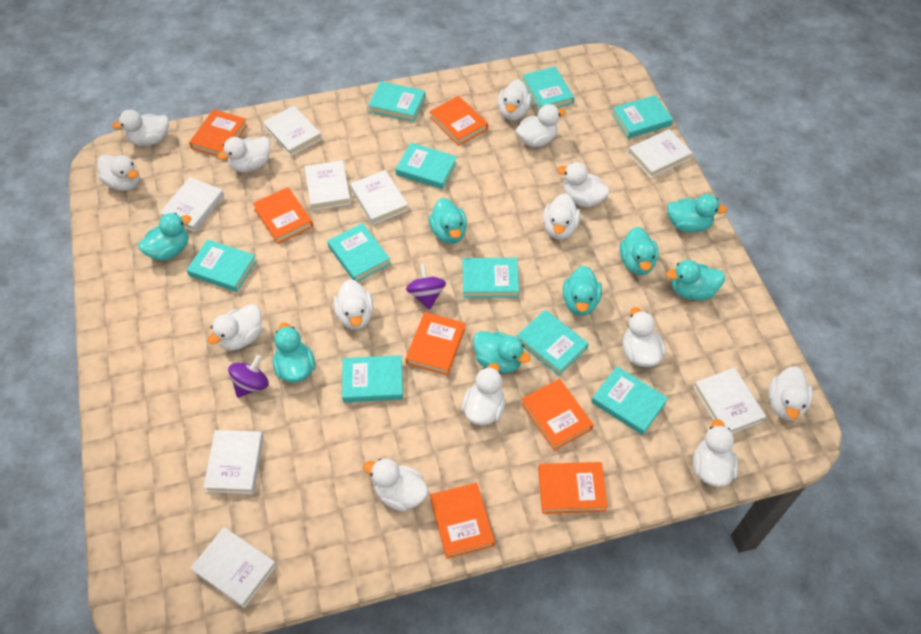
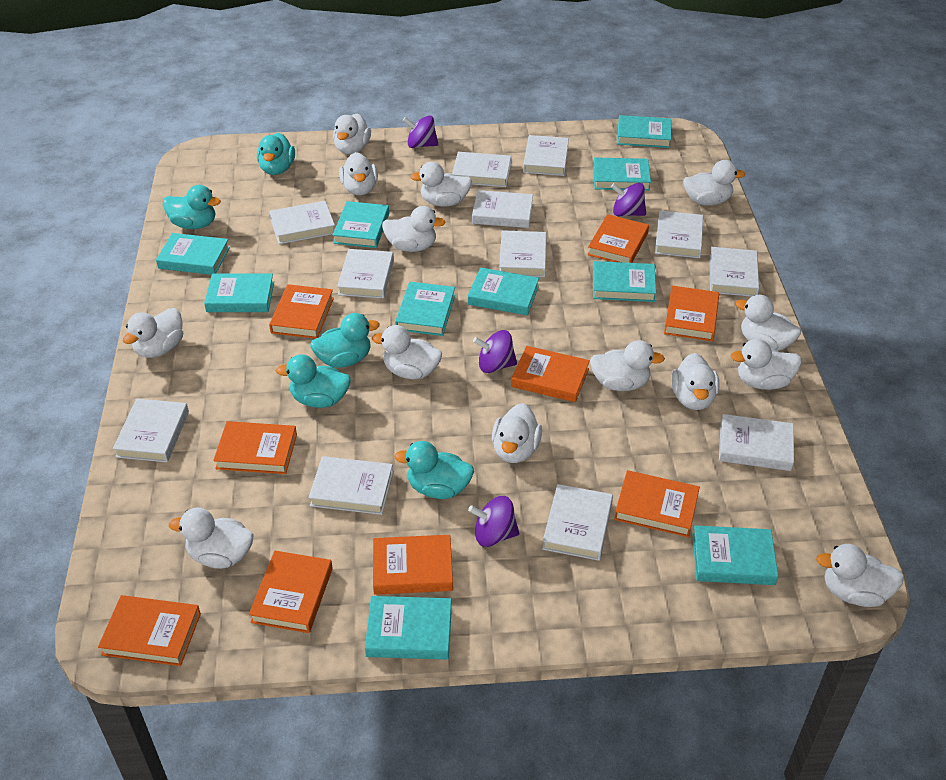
orange book: [189,109,248,157] [253,187,313,244] [406,312,466,375] [429,96,488,146] [430,483,495,559] [521,379,593,451] [538,462,608,514] = 7 -> [98,595,201,666] [213,421,297,474] [249,551,333,633] [269,284,334,339] [373,535,453,595] [511,346,590,402] [587,214,649,263] [614,470,700,537] [664,286,719,341] = 9
purple spinning top: [228,355,269,398] [406,264,446,310] = 2 -> [403,115,439,148] [468,496,519,547] [473,330,517,373] [611,183,646,217] = 4
turquoise duck: [138,213,191,261] [273,323,315,383] [429,198,467,244] [473,331,530,373] [563,266,602,316] [620,227,658,275] [666,260,725,300] [667,194,727,232] = 8 -> [163,185,221,229] [257,133,295,175] [276,354,351,408] [310,313,380,368] [394,441,474,499] = 5
white book: [160,177,224,232] [190,527,277,608] [203,430,263,494] [263,106,322,156] [305,160,351,210] [350,170,408,225] [628,129,692,178] [693,368,766,434] = 8 -> [113,399,189,462] [269,201,335,244] [308,456,393,515] [337,249,394,298] [452,152,511,187] [472,190,533,228] [499,230,547,277] [523,135,569,176] [542,484,613,561] [655,211,704,258] [710,247,759,297] [719,414,794,471] = 12

